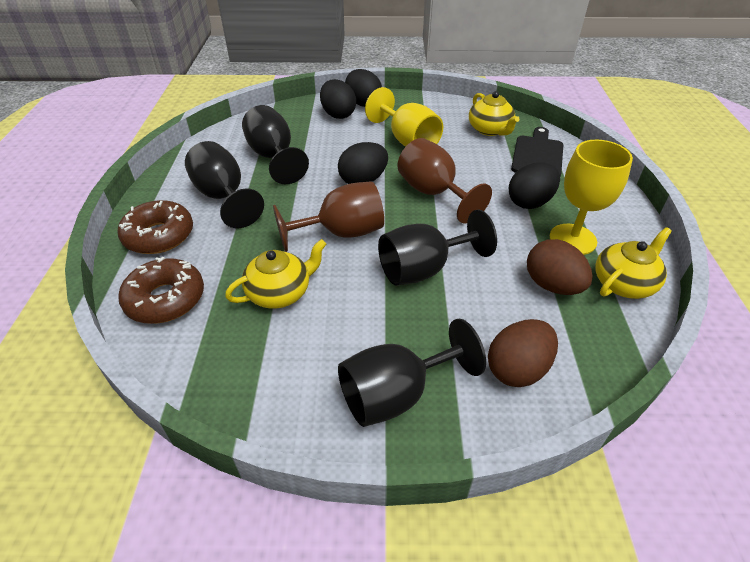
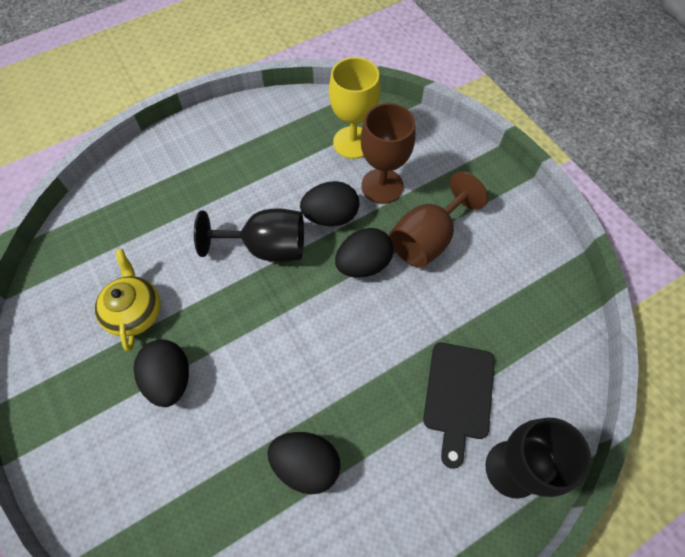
black goblet: [185,141,264,228] [242,105,309,184] [338,318,486,427] [378,210,497,286] = 4 -> [194,208,304,262] [486,418,591,499] = 2
brown donut: [118,200,193,254] [118,257,204,324] = 2 -> none = 0
brown egg: [488,319,558,387] [527,239,593,295] = 2 -> none = 0
yellow goblet: [365,87,443,147] [550,140,633,255] = 2 -> [329,57,381,159] = 1
yellow teapot: [225,239,326,309] [469,91,520,136] [595,227,672,299] = 3 -> [95,249,161,351] = 1

